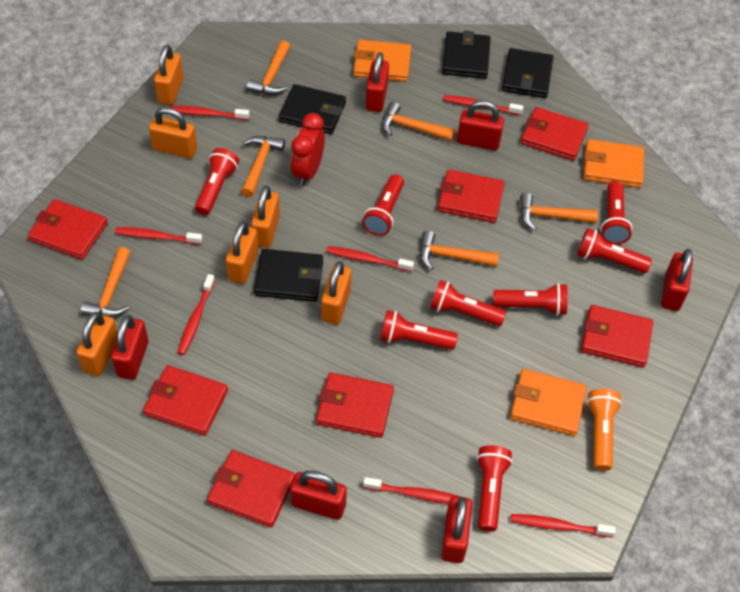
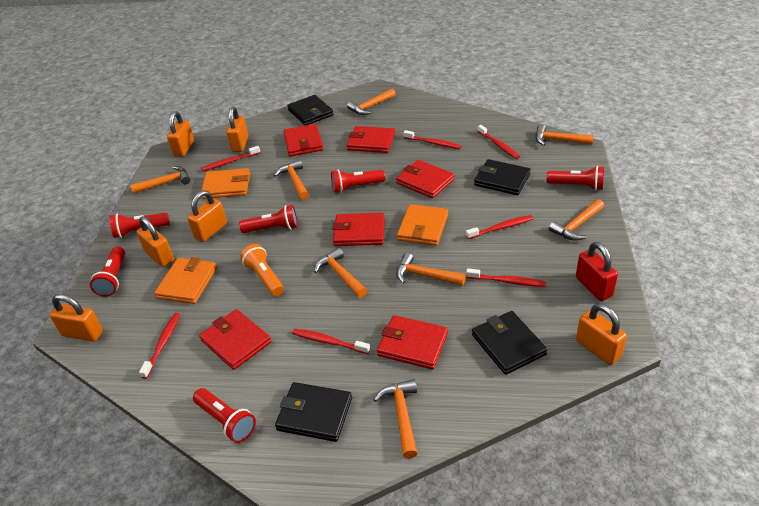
orange hammer: [81,247,131,318] [241,136,285,197] [247,41,290,95] [382,102,455,141] [420,230,499,270] [520,193,598,230] = 6 -> [130,166,190,194] [274,160,309,200] [314,248,367,298] [347,89,396,115] [373,379,418,459] [396,253,466,286] [535,124,594,146] [549,199,604,241] = 8
red clock: [291,113,325,186] = 1 -> none = 0
red flashlight: [195,148,239,215] [362,174,404,236] [380,310,458,350] [430,280,506,326] [477,445,512,532] [493,283,568,316] [577,228,652,273] [601,181,632,244] = 8 -> [90,247,125,297] [110,213,170,238] [193,388,256,443] [239,205,298,233] [331,169,385,193] [547,166,604,191] = 6
red padlock: [111,315,149,380] [290,471,347,520] [366,52,389,112] [441,496,472,563] [457,100,504,150] [661,249,693,311] = 6 -> [576,242,618,301] = 1
red wallet: [28,199,108,260] [143,365,228,436] [207,450,295,528] [316,373,394,438] [438,170,505,223] [521,107,589,161] [581,305,653,368] = 7 -> [199,309,271,370] [283,124,323,156] [332,213,385,246] [347,126,395,153] [377,315,448,370] [396,160,455,198] = 6

